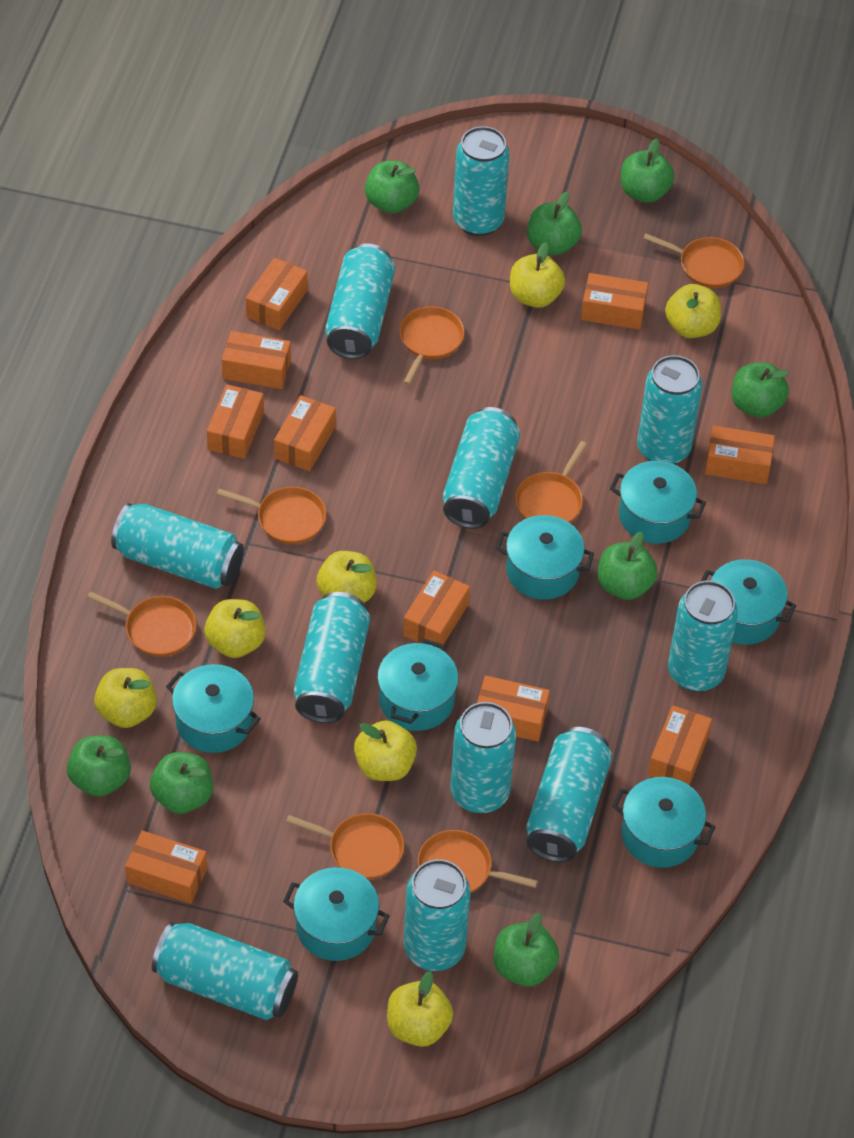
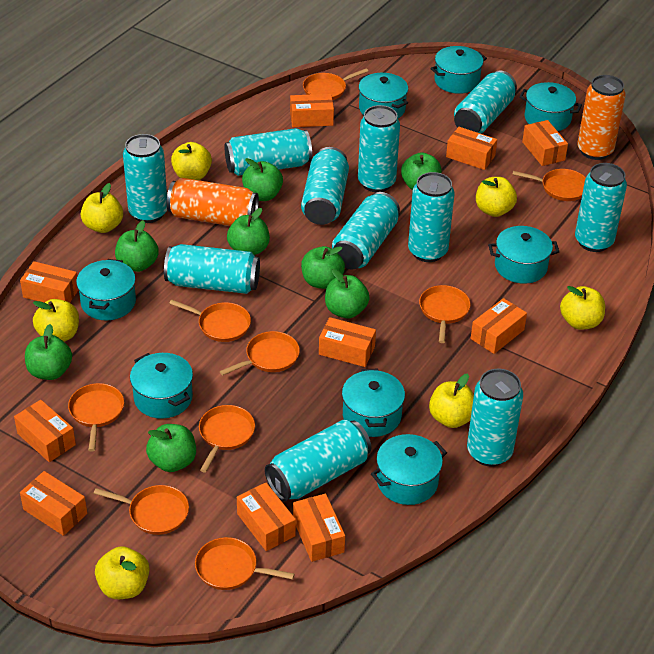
orange can: none = 0 -> [167,178,259,226] [577,75,626,160] = 2
orange pan: [87,591,196,657] [216,486,326,544] [286,813,404,880] [399,306,465,385] [417,830,538,893] [515,441,588,523] [643,233,744,288] = 7 -> [68,383,124,452] [94,485,189,535] [169,300,251,342] [195,537,295,590] [199,405,255,473] [220,331,300,376] [303,68,368,100] [419,285,471,343] [512,169,586,201] = 9
turquoise pot: [166,664,261,753] [283,867,389,961] [377,639,459,731] [496,515,594,600] [610,461,706,544] [612,777,715,868] [701,559,796,645] = 7 -> [76,259,136,320] [130,353,193,419] [342,369,405,437] [359,73,408,118] [371,434,447,505] [430,46,487,94] [488,226,559,284] [519,82,582,131] = 8

